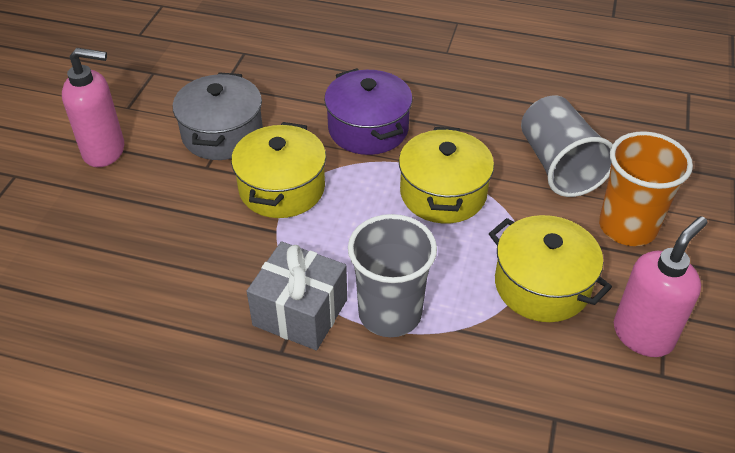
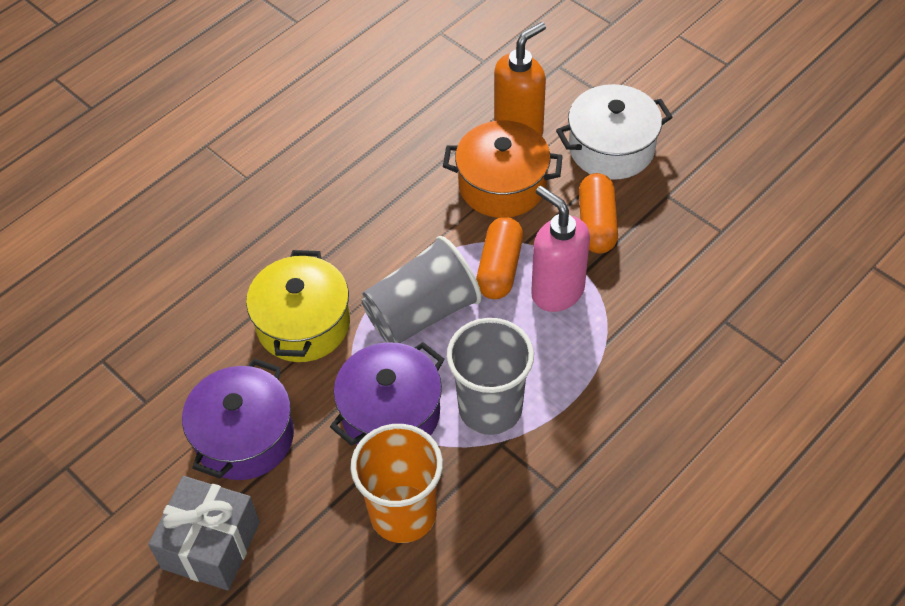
grey pot: [173,72,263,160] = 1 -> none = 0
orange capsule: none = 0 -> [476,217,523,299] [579,173,618,254] = 2
orange pot: none = 0 -> [443,120,563,218] = 1
orange soap dispenser: none = 0 -> [494,22,546,136] = 1
pink soap dispenser: [62,48,124,167] [614,216,708,357] = 2 -> [531,186,590,312] = 1
purple pot: [324,68,413,155] = 1 -> [182,358,294,480] [330,342,444,445] = 2
white pot: none = 0 -> [556,84,673,180] = 1
yellow pot: [231,122,326,218] [399,127,494,224] [489,215,612,322] = 3 -> [246,250,350,362] = 1

